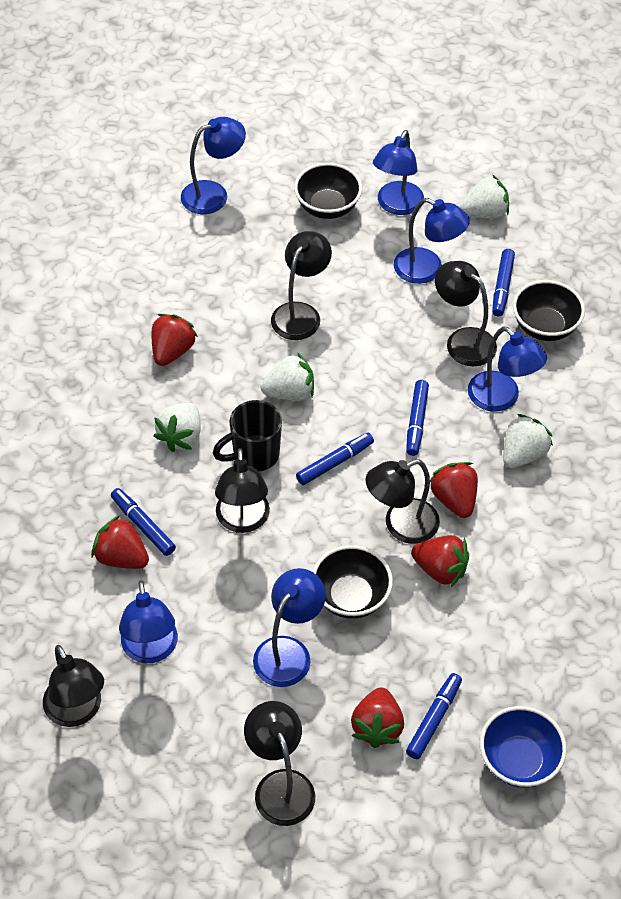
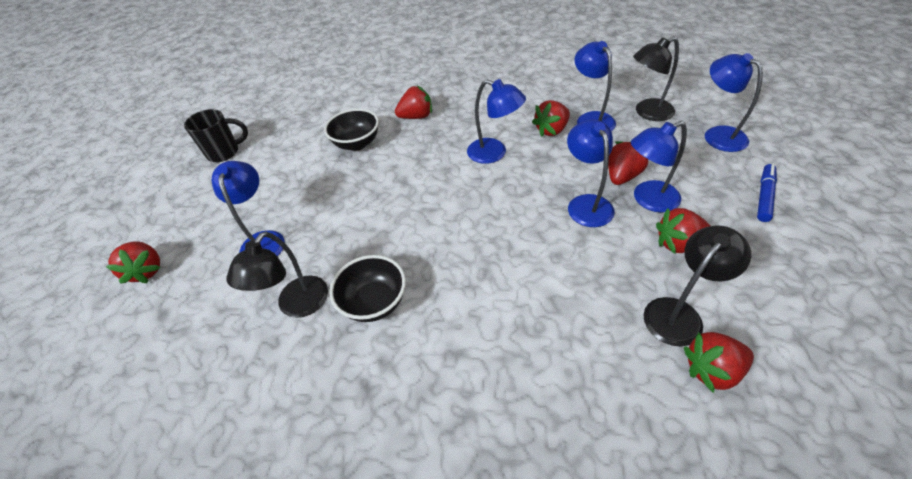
black bowl: [294,163,362,219] [313,545,393,619] [513,280,585,341] = 3 -> [324,109,379,151] [329,255,406,322] = 2
black lamp: [43,645,104,727] [215,448,270,533] [244,701,315,826] [271,231,332,340] [365,459,440,544] [435,261,497,366] = 6 -> [226,232,328,318] [633,37,679,121] [644,226,751,346] = 3
blue bowl: [480,706,567,788] = 1 -> none = 0
blue marker: [111,488,176,556] [296,433,374,485] [406,380,429,456] [406,673,462,759] [492,249,515,316] = 5 -> [757,164,777,222] = 1
red strawberry: [91,515,149,569] [152,314,198,366] [351,687,404,748] [411,535,469,587] [430,462,478,518] = 5 -> [106,241,161,284] [395,86,432,119] [532,100,570,137] [608,141,648,185] [656,208,710,254] [684,332,754,393] = 6
white strawberry: [154,403,201,452] [260,352,314,401] [460,174,509,219] [503,414,553,468] = 4 -> none = 0

